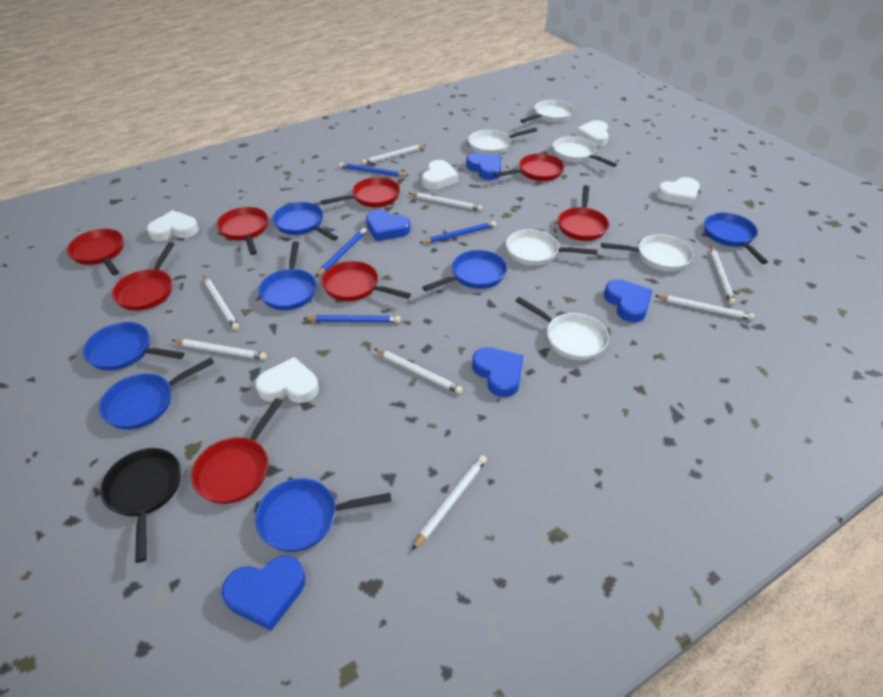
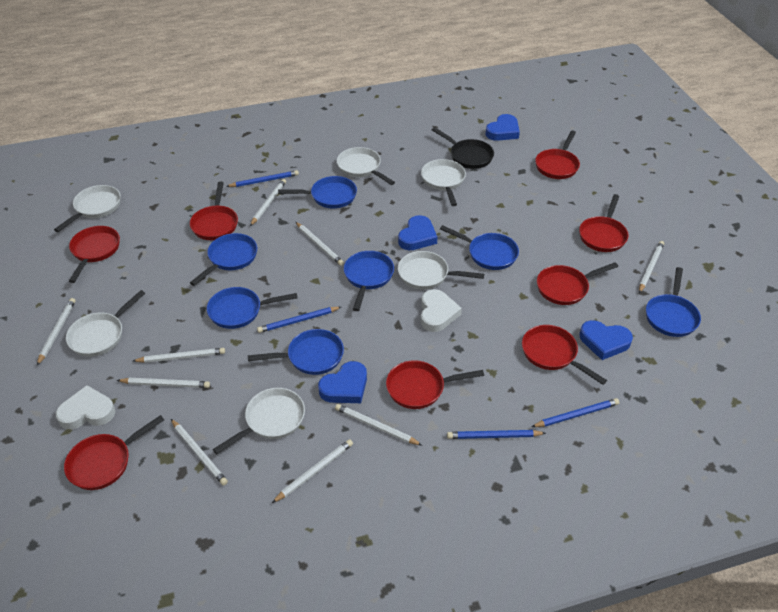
blue heart: [221,556,306,631] [366,210,411,241] [466,153,501,180] [472,347,523,397] [604,279,652,323] = 5 -> [318,361,367,403] [398,215,437,250] [486,114,520,141] [579,320,633,360] = 4
white heart: [147,210,199,241] [255,357,319,403] [422,160,459,190] [575,120,609,146] [657,177,700,206] = 5 -> [56,385,115,429] [421,289,462,332] = 2
white pencil: [172,339,267,360] [204,276,239,330] [362,145,426,164] [375,349,463,394] [409,192,482,211] [412,455,487,550] [654,295,754,320] [710,246,736,305] = 8 -> [37,298,76,366] [117,378,210,388] [133,348,225,363] [171,419,228,486] [250,179,286,226] [272,439,353,503] [296,222,344,266] [335,404,422,445] [639,241,664,293] = 9

